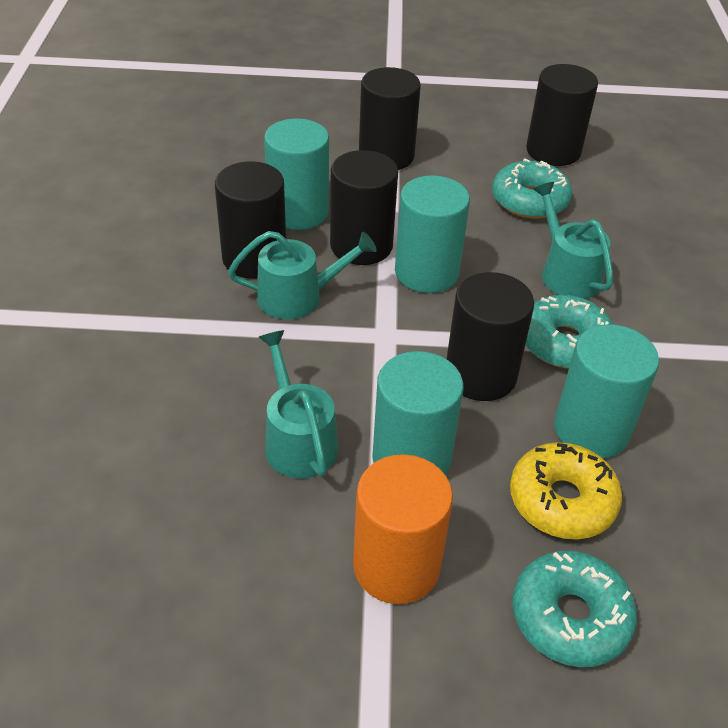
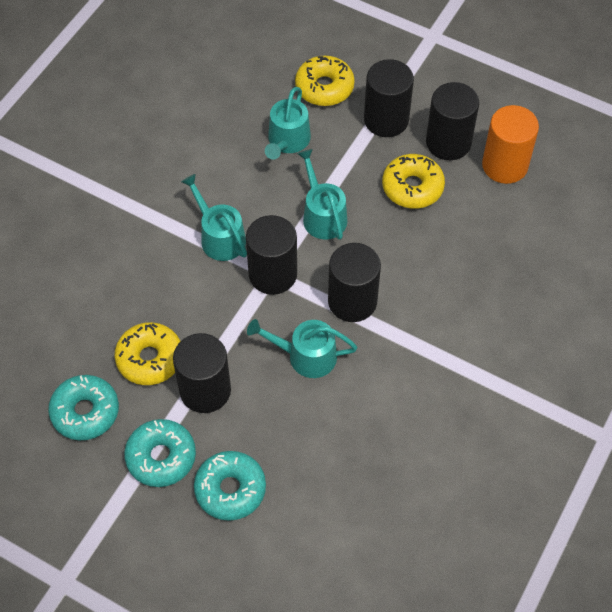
turquoise cylinder: [264,118,329,230] [372,351,464,475] [395,175,470,293] [554,324,659,458] = 4 -> none = 0
turquoise watering can: [228,231,377,319] [259,330,338,479] [533,182,613,299] = 3 -> [181,174,247,261] [247,319,357,378] [265,87,311,160] [297,149,347,240] = 4
yellow donut: [510,442,622,539] = 1 -> [114,322,181,385] [295,56,355,106] [382,154,445,209] = 3

